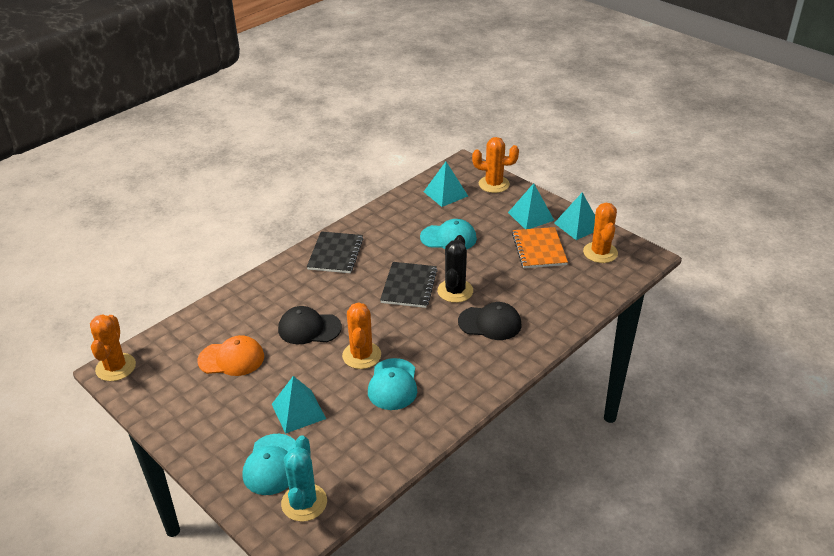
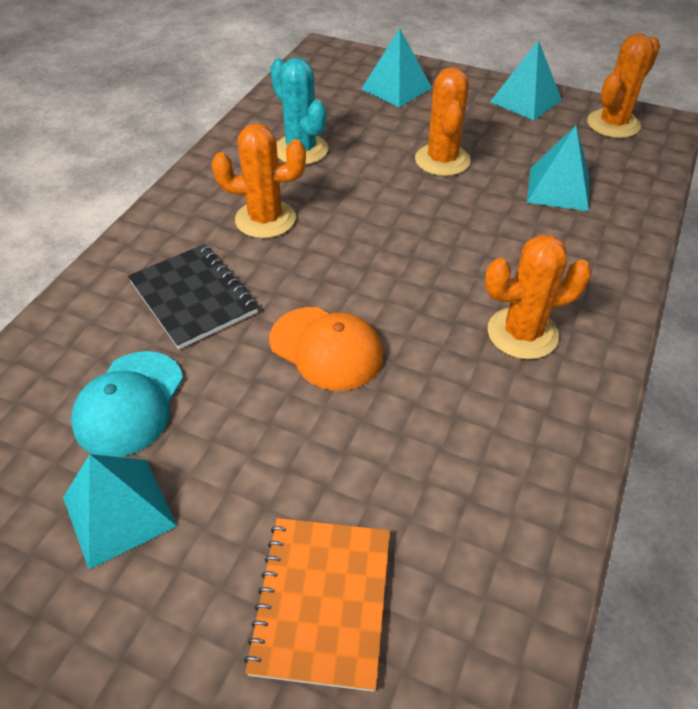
black cactus: [437,235,473,303] = 1 -> none = 0
black cap: [278,306,342,344] [458,302,522,340] = 2 -> none = 0
black notebook: [307,231,363,273] [380,262,438,308] = 2 -> [128,244,258,349] = 1
turquoise cap: [243,434,296,495] [368,358,417,410] [420,219,477,250] = 3 -> [71,351,183,457] = 1

